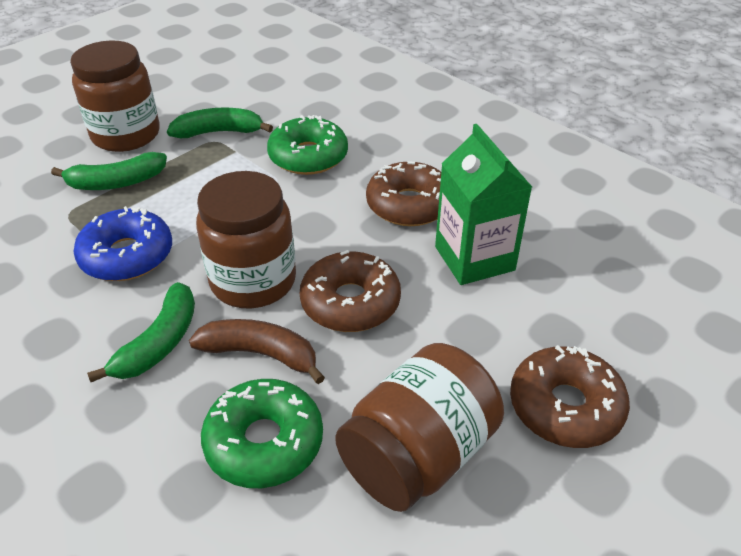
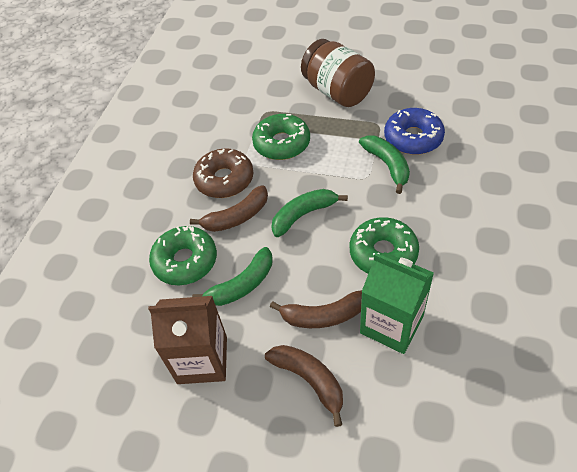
brown banana: [189,319,325,384] = 1 -> [190,185,268,232] [265,345,343,427] [270,290,362,328] = 3
brown carton: none = 0 -> [148,296,227,384] = 1
brown donut: [300,250,401,332] [366,161,441,226] [510,345,630,448] = 3 -> [193,149,253,198] = 1
brown jar: [70,41,160,152] [196,171,296,308] [335,343,504,512] = 3 -> [301,39,375,107] = 1
green donut: [201,379,323,488] [267,115,348,175] = 2 -> [149,226,217,285] [252,114,310,160] [350,217,419,274] = 3

